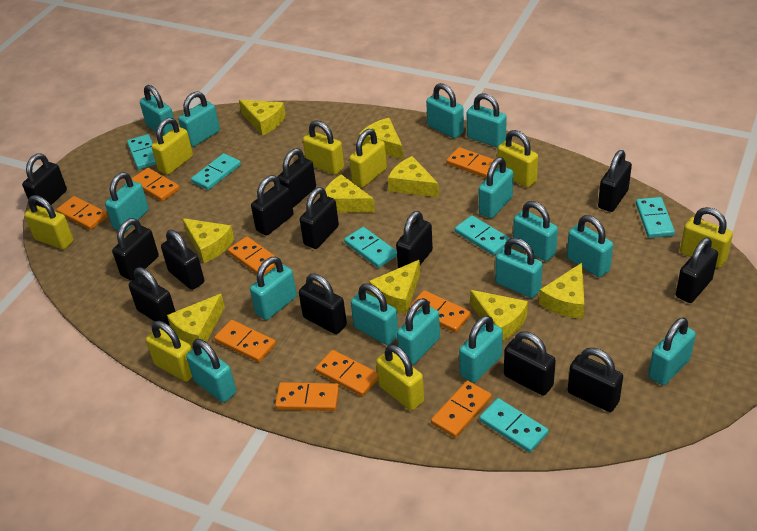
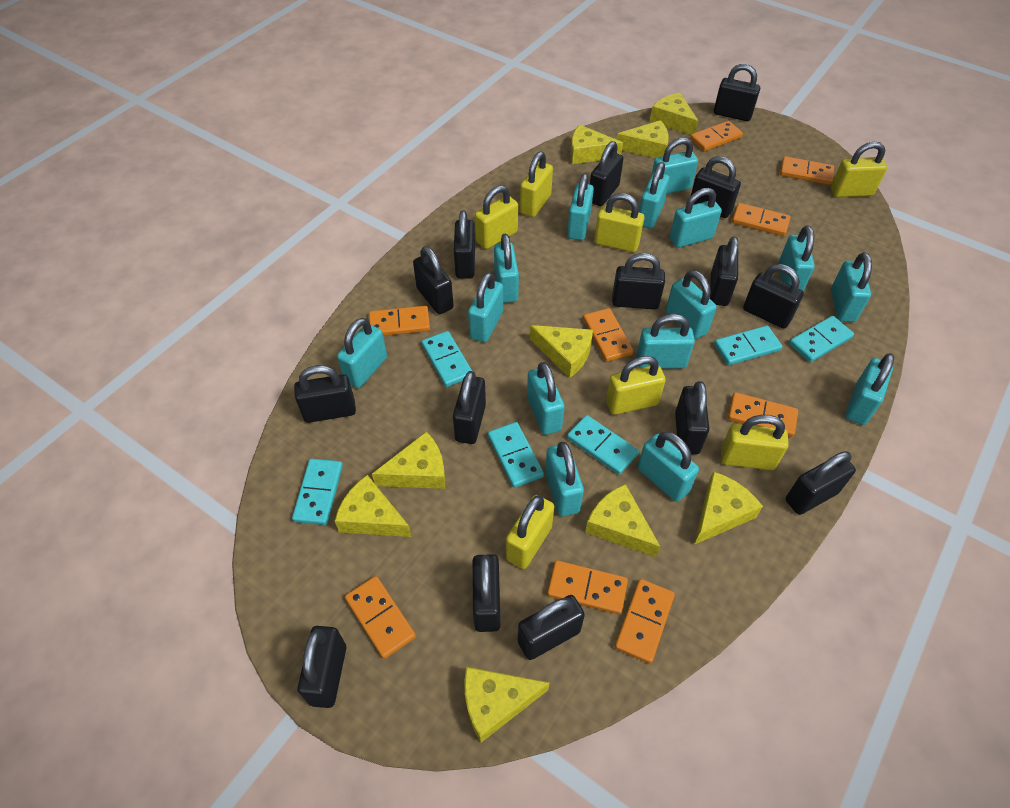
black padlock: [22,153,67,208] [112,218,159,280] [129,267,176,325] [161,230,204,290] [251,175,293,236] [277,148,316,207] [299,273,347,334] [300,187,339,249] [396,211,433,268] [504,331,556,396] [568,348,623,412] [598,150,632,212] [676,238,718,303] = 13 -> [294,365,356,423] [297,626,346,708] [413,246,454,314] [453,371,486,444] [454,210,475,279] [472,554,500,632] [518,595,585,660] [590,141,624,206] [612,253,665,310] [675,381,709,455] [690,156,741,218] [710,236,738,306] [714,64,760,121] [743,264,804,329] [786,451,856,515] = 15
yellow padlock: [24,195,74,249] [146,321,192,382] [151,118,193,175] [303,120,344,175] [349,129,387,188] [376,344,424,411] [497,130,538,188] [680,207,733,268] = 8 -> [475,185,518,249] [506,495,554,569] [520,152,553,217] [594,193,644,252] [606,356,666,415] [721,415,789,470] [831,142,887,197] = 7

